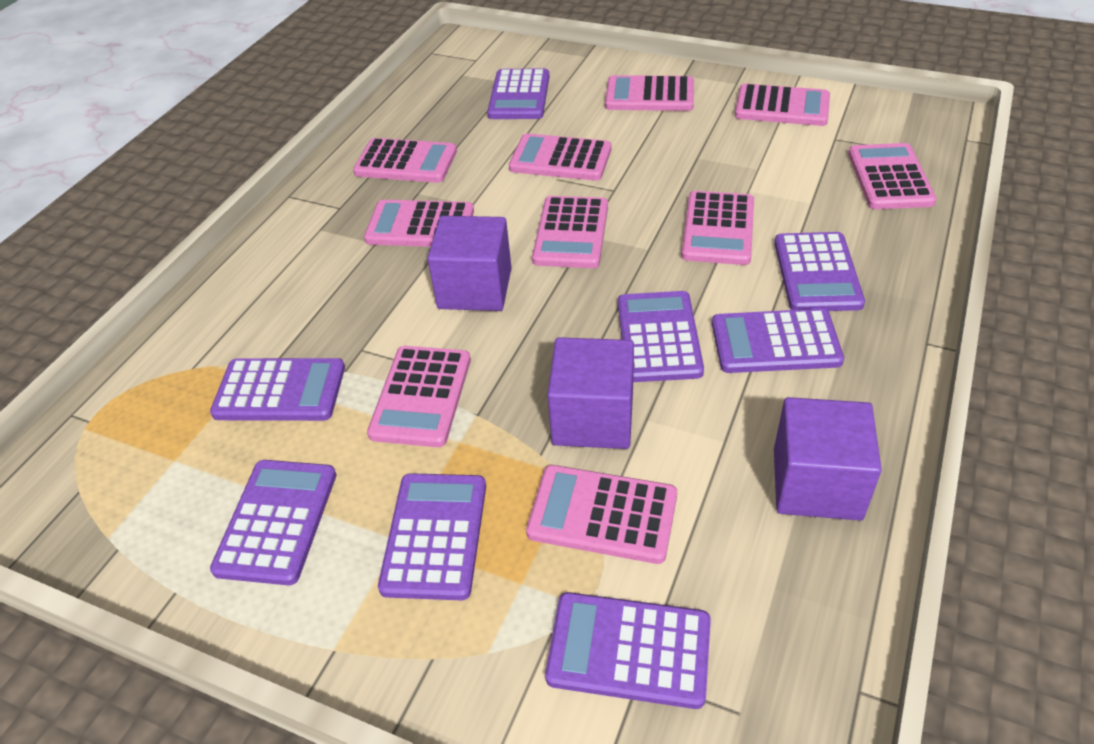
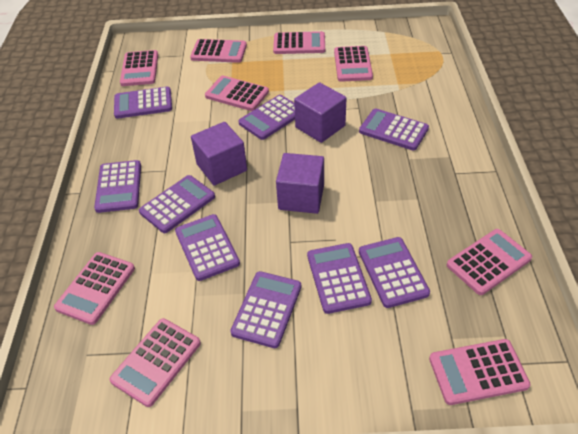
pink calculator: [353,138,457,183] [364,200,474,247] [367,346,471,447] [509,133,611,181] [526,465,677,564] [532,196,608,268] [605,75,694,111] [681,191,754,265] [735,84,830,126] [848,143,937,209] = 10 -> [54,252,135,325] [109,318,201,407] [120,50,158,86] [190,39,247,63] [205,76,269,111] [273,31,325,54] [334,46,373,82] [429,339,530,405] [447,229,532,295] = 9
purple calculator: [210,358,345,421] [210,460,337,585] [378,473,486,600] [487,68,549,119] [545,592,711,709] [618,291,704,382] [712,308,844,373] [774,232,865,311] = 8 -> [94,160,141,213] [114,86,172,119] [139,175,215,233] [175,214,240,281] [230,271,301,348] [238,95,295,140] [307,243,372,314] [359,109,429,150] [359,237,430,308] = 9

